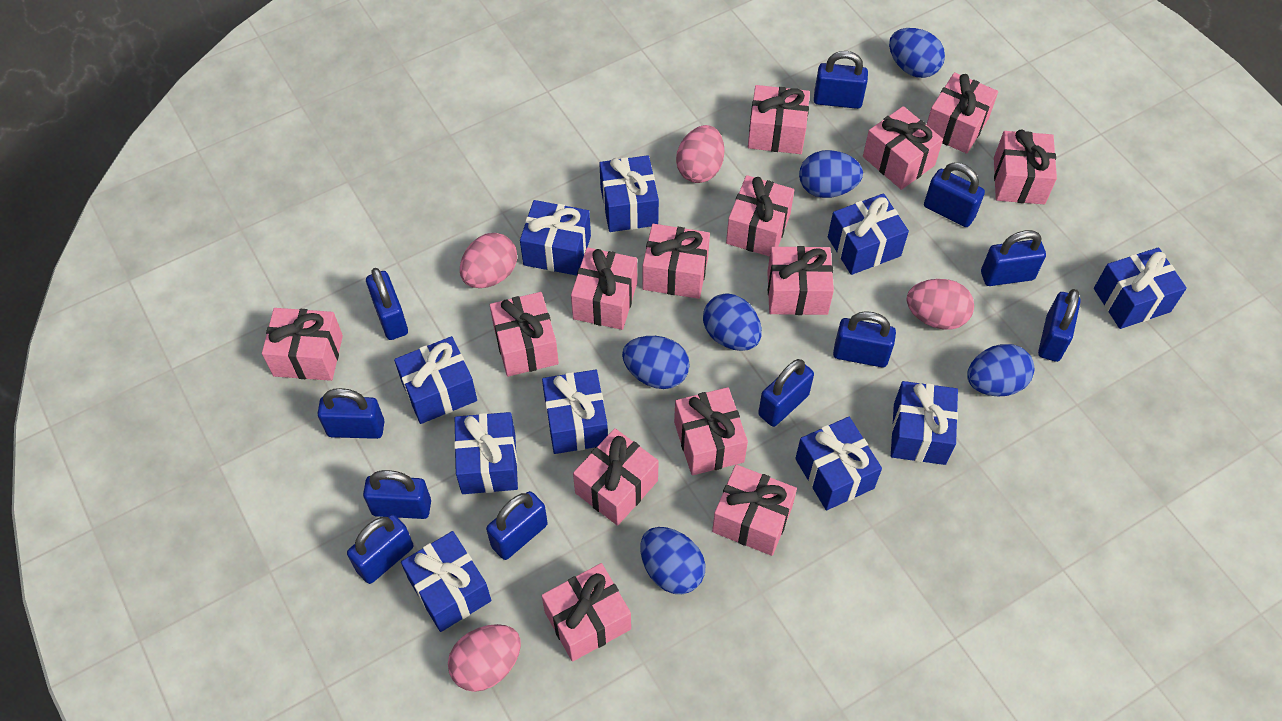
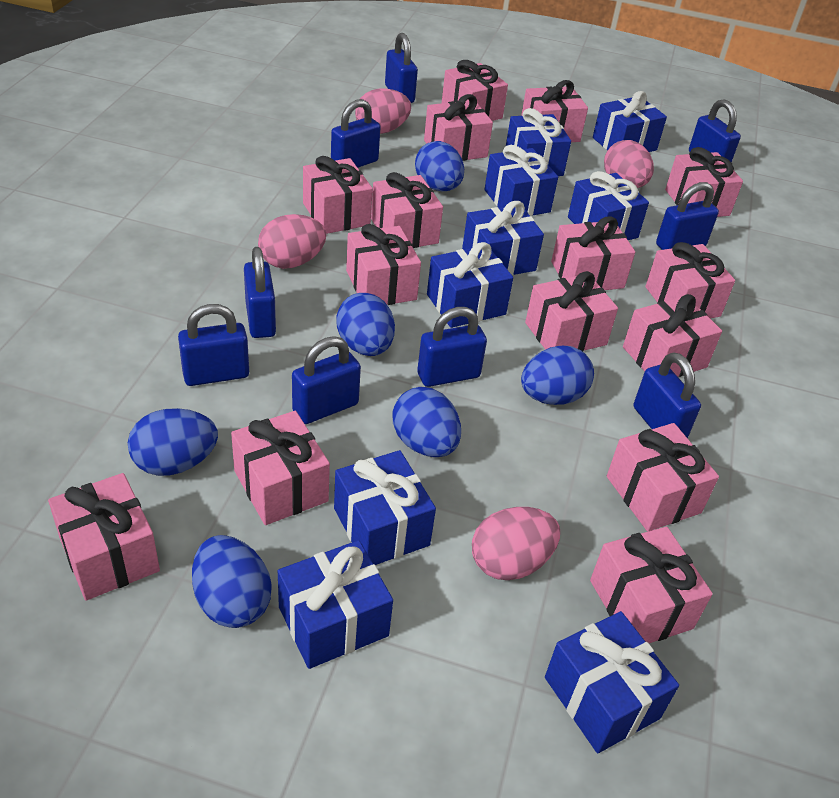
blue gift: [394,336,477,424] [401,531,491,632] [454,412,518,494] [520,200,591,276] [542,370,608,454] [599,155,659,232] [795,417,882,511] [828,193,909,275] [891,381,958,465] [1094,247,1187,329] = 10 -> [278,540,393,669] [334,450,436,565] [427,242,513,328] [462,201,544,275] [484,145,558,216] [506,108,571,176] [545,611,679,753] [568,171,649,240] [593,91,667,152] = 9
blue padlock: [318,388,385,439] [347,514,414,584] [363,470,431,519] [366,268,408,340] [486,491,548,560] [758,359,814,427] [814,51,868,109] [833,311,896,367] [924,163,985,227] [981,230,1046,286] [1038,289,1081,362] = 11 -> [178,304,249,386] [244,247,276,338] [292,336,361,424] [331,99,381,168] [385,33,418,103] [417,307,487,387] [634,352,701,438] [656,182,719,250] [689,99,741,163] = 9
pink gift: [262,308,343,381] [490,292,559,377] [541,563,631,662] [571,247,637,330] [573,428,659,526] [643,224,710,299] [674,387,748,475] [712,465,797,556] [726,175,794,257] [748,85,810,154] [767,246,834,315] [863,106,943,190] [926,72,998,154] [994,130,1057,204] = 14 -> [48,473,160,601] [231,411,330,525] [303,156,373,234] [346,224,421,305] [371,172,443,248] [424,94,493,161] [442,60,508,121] [521,80,588,142] [525,271,618,351] [551,217,635,290] [590,527,713,643] [607,423,719,532] [623,294,722,377] [645,242,735,318] [665,147,743,217] = 15

